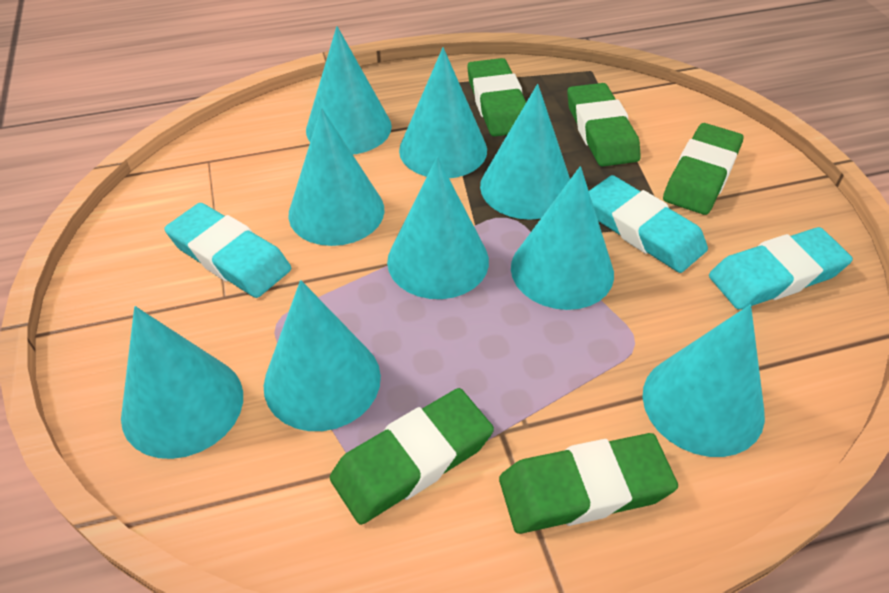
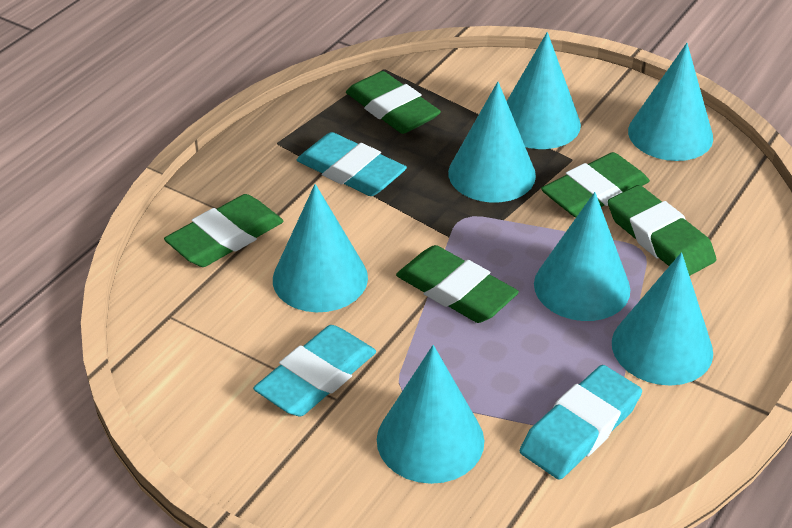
turquoise cone: [121,306,243,459] [264,280,381,431] [288,108,385,246] [306,26,392,154] [387,157,489,299] [399,47,487,178] [480,84,570,220] [511,166,614,310] [643,305,765,457] = 9 -> [273,184,368,312] [377,345,484,484] [448,82,536,202] [507,32,581,149] [534,192,630,321] [612,252,713,386] [628,43,713,161] = 7

